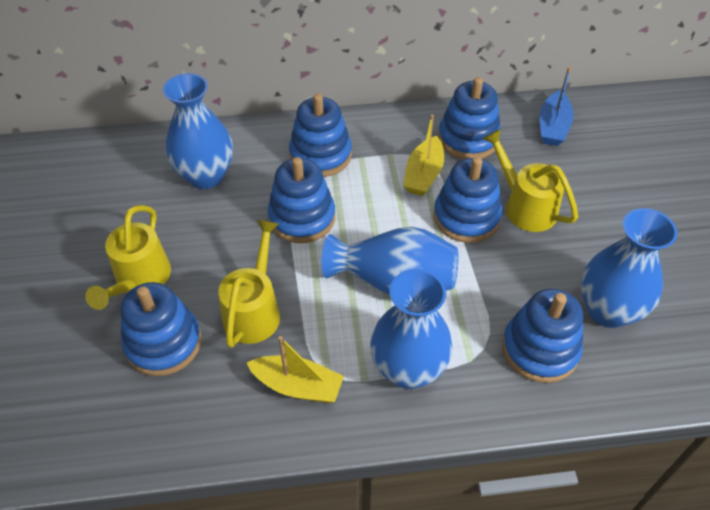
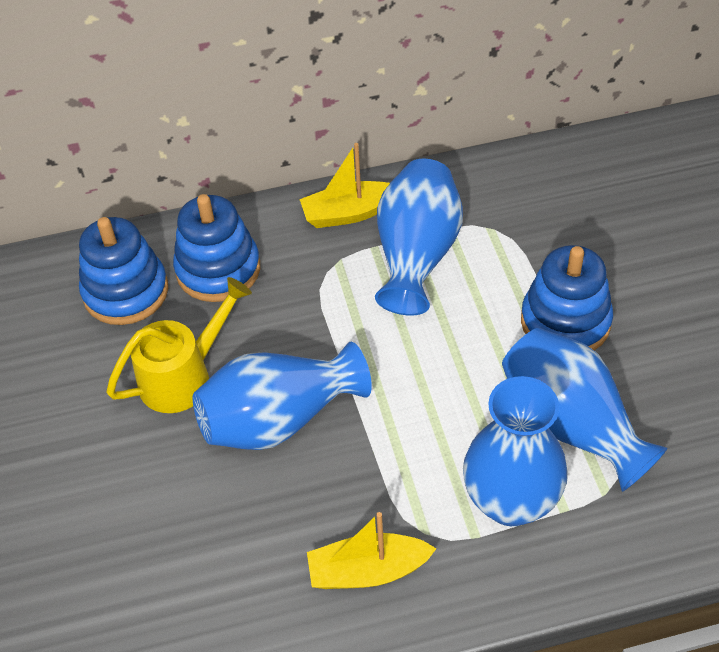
blue boat: [539,67,574,146] = 1 -> none = 0
blue stacking toy: [120,282,202,376] [268,157,335,243] [289,94,352,177] [433,157,502,243] [438,77,501,159] [502,289,583,383] = 6 -> [79,217,168,325] [173,194,260,302] [521,245,613,350] = 3
yellow watering can: [85,205,171,310] [218,220,280,348] [482,129,578,232] = 3 -> [106,277,252,413] = 1

